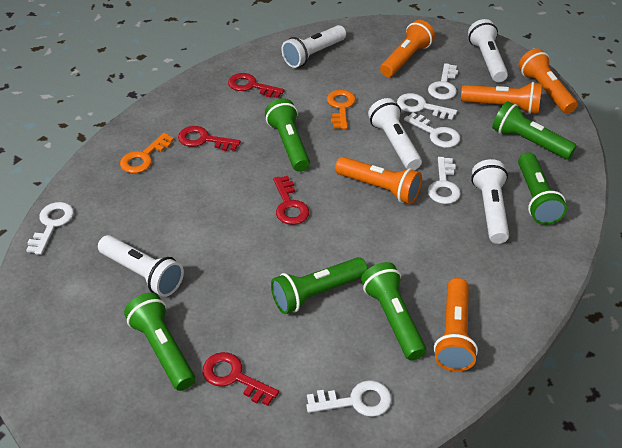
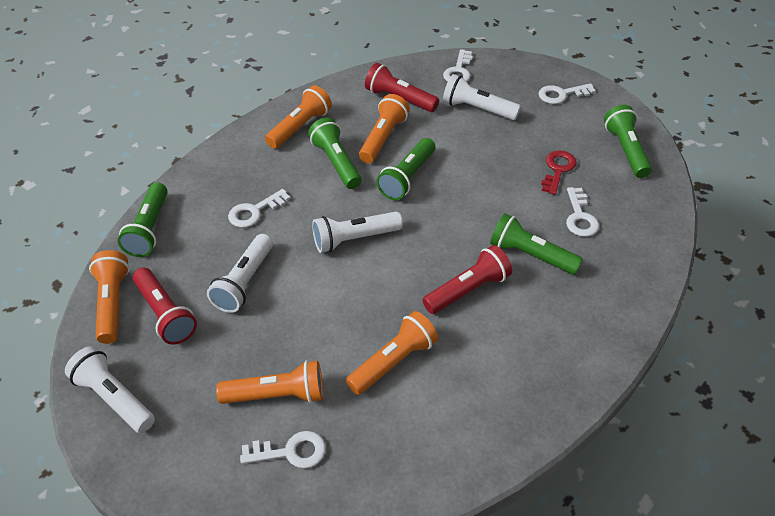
green flashlight: [124,293,195,391] [265,98,310,172] [271,257,368,314] [361,262,426,361] [492,101,577,159] [518,152,567,225] = 6 -> [118,182,168,257] [308,118,362,189] [377,138,435,200] [490,213,583,275] [604,105,652,178] = 5
orange key: [120,133,174,173] [327,90,356,129] = 2 -> none = 0
red flashlight: none = 0 -> [132,268,197,345] [365,63,439,112] [422,245,512,314] = 3
red key: [178,126,241,151] [202,352,279,406] [228,73,285,98] [273,176,309,225] = 4 -> [541,150,577,195] = 1
white flashlight: [98,235,184,297] [282,25,346,68] [368,98,422,170] [468,19,508,82] [471,159,509,244] = 5 -> [65,346,155,433] [207,234,273,313] [312,212,403,253] [443,74,521,120] = 4
white key: [26,202,74,255] [306,380,392,417] [397,93,457,119] [404,112,460,148] [428,63,458,100] [428,157,461,204] = 6 -> [228,189,291,227] [240,431,326,468] [443,49,473,82] [539,83,596,104] [566,187,599,237] = 5

